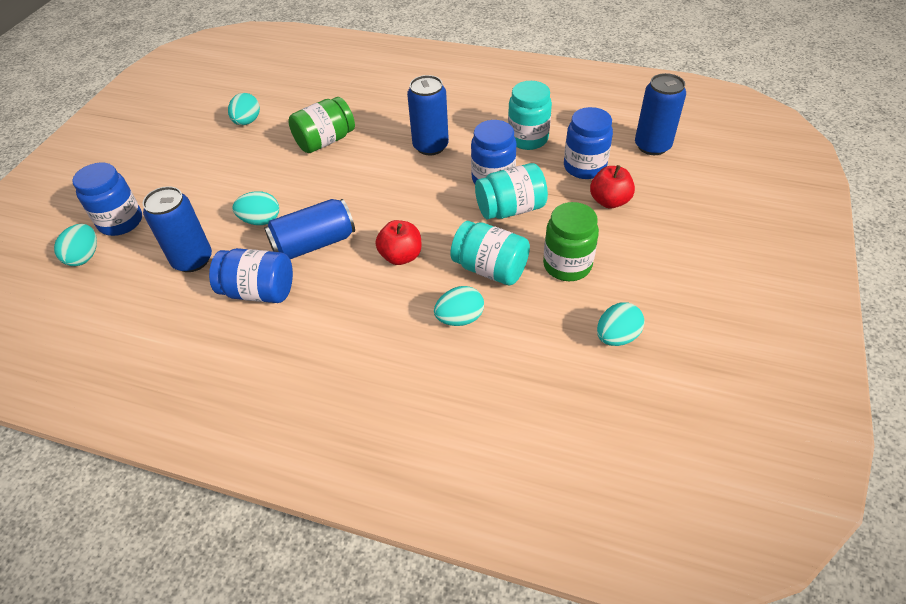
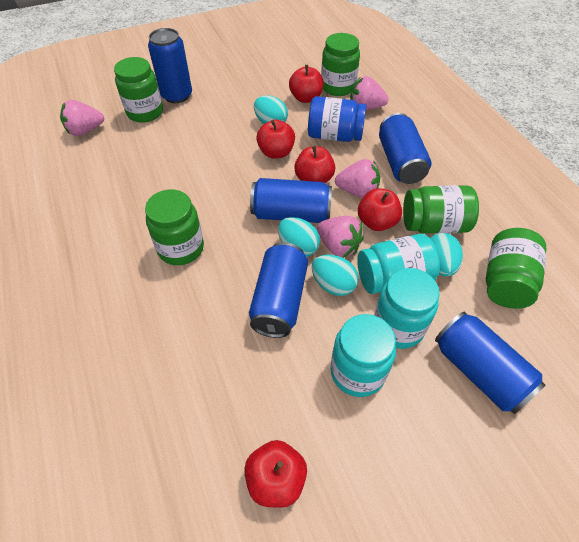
blue can: [142,186,212,272] [264,199,355,259] [407,75,449,155] [635,73,686,155] = 4 -> [148,28,192,103] [249,242,308,338] [250,178,332,223] [379,113,431,184] [435,312,546,414] = 5
blue jar: [72,162,142,236] [209,248,293,303] [471,120,517,184] [564,107,613,179] = 4 -> [308,96,366,142] = 1
green jar: [288,97,355,153] [543,202,599,281] = 2 -> [114,57,163,123] [145,189,204,265] [321,33,360,96] [403,185,479,234] [486,228,546,309] = 5
pink strawberry: none = 0 -> [60,100,104,136] [317,216,364,258] [335,159,380,198] [350,76,389,110] = 4
red apple: [376,220,422,265] [590,165,635,208] = 2 -> [244,440,307,508] [256,120,295,159] [289,65,324,103] [294,146,335,183] [358,188,402,231] = 5
turquoise egg: [54,224,97,266] [228,93,260,125] [233,191,279,225] [434,286,484,326] [597,303,644,346] = 5 -> [254,95,288,124] [278,217,320,257] [312,255,359,296] [430,233,463,277] = 4

